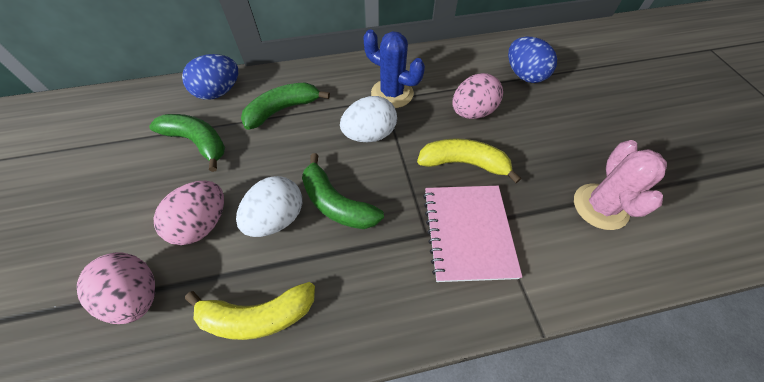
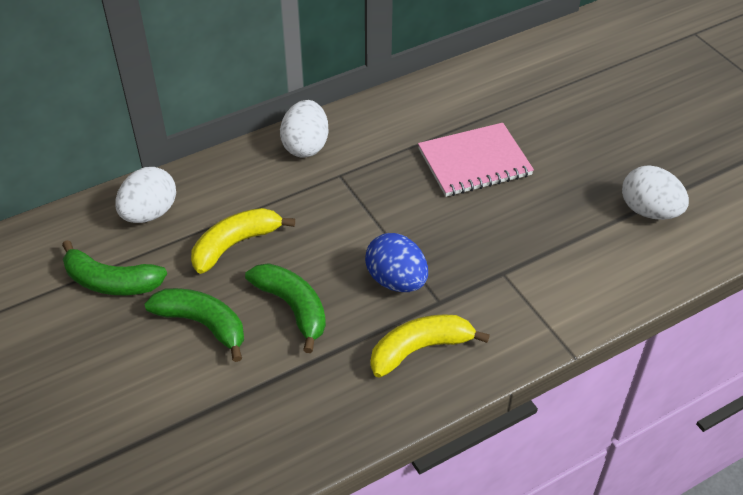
blue cactus: [363,30,425,108] = 1 -> none = 0
blue egg: [182,54,238,100] [508,37,557,83] = 2 -> [365,233,428,292] = 1
pink cactus: [574,140,667,230] = 1 -> none = 0
pink egg: [77,252,155,324] [153,181,224,245] [453,73,503,119] = 3 -> none = 0
white egg: [236,176,302,237] [340,96,397,142] = 2 -> [115,167,176,223] [280,100,328,157] [622,165,689,220] = 3

